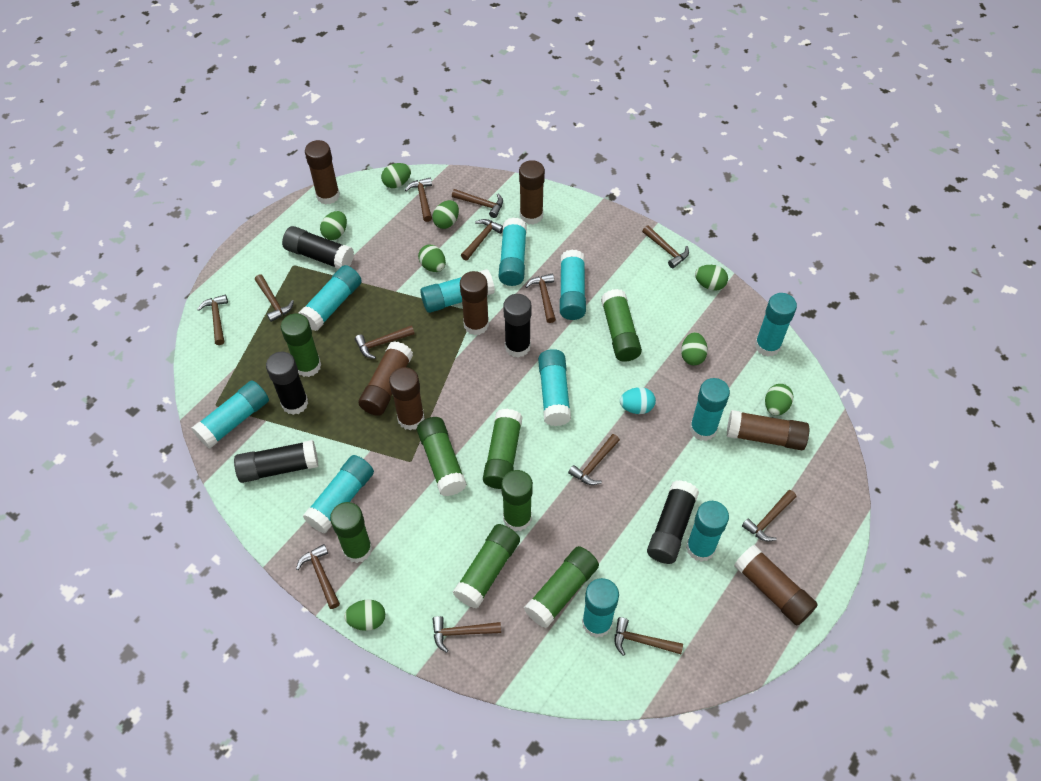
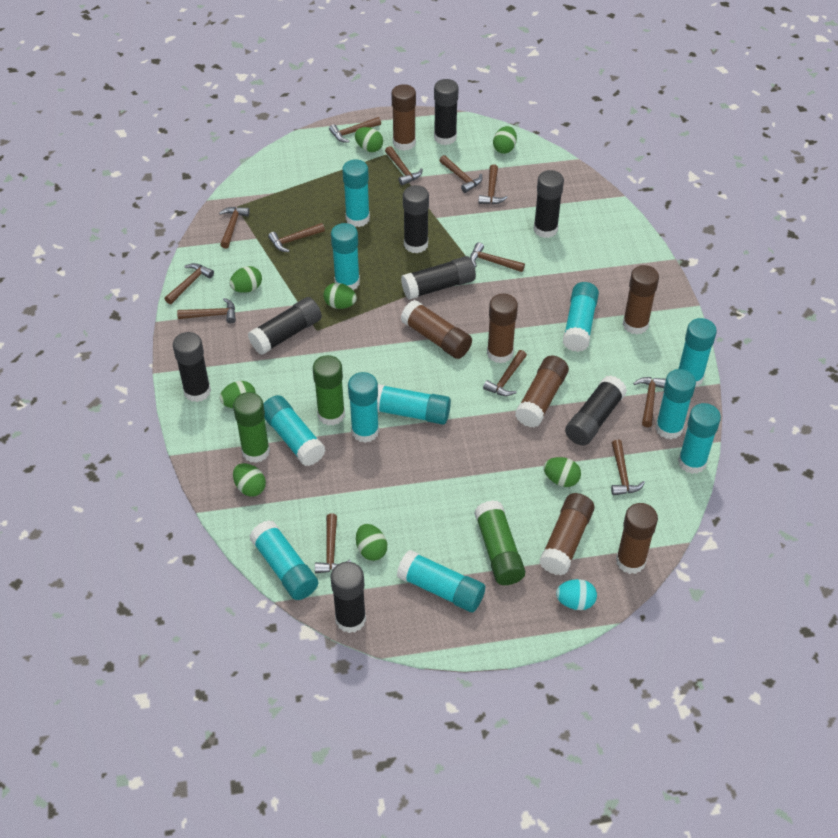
black glue stick: [234,440,318,483] [266,352,308,415] [282,226,354,269] [503,294,531,358] [647,480,699,564] = 5 -> [173,332,211,402] [248,297,322,355] [330,562,366,633] [401,256,476,300] [403,185,429,253] [434,79,459,145] [534,170,564,238] [565,375,627,446] = 8
green glue stick: [281,313,321,377] [330,502,372,563] [417,417,467,496] [453,524,520,609] [483,409,523,489] [501,470,533,531] [524,546,599,628] [601,289,642,362] = 8 -> [233,392,270,463] [313,355,345,426] [474,500,525,585] = 3

